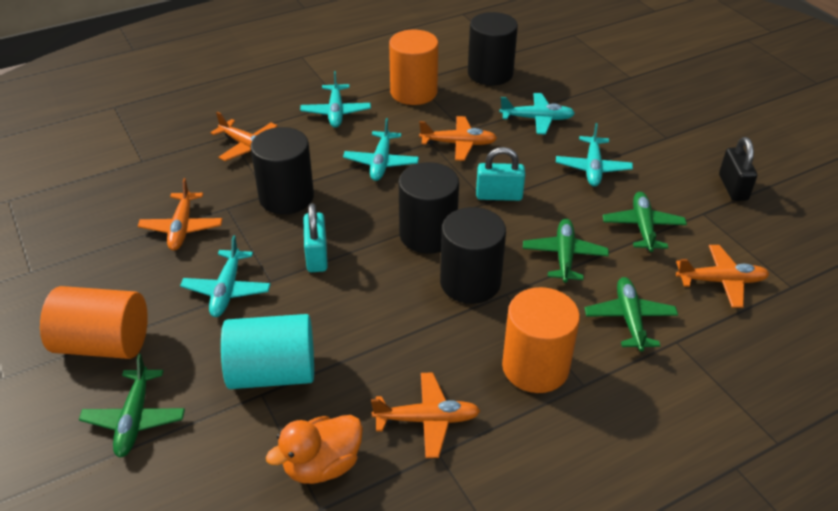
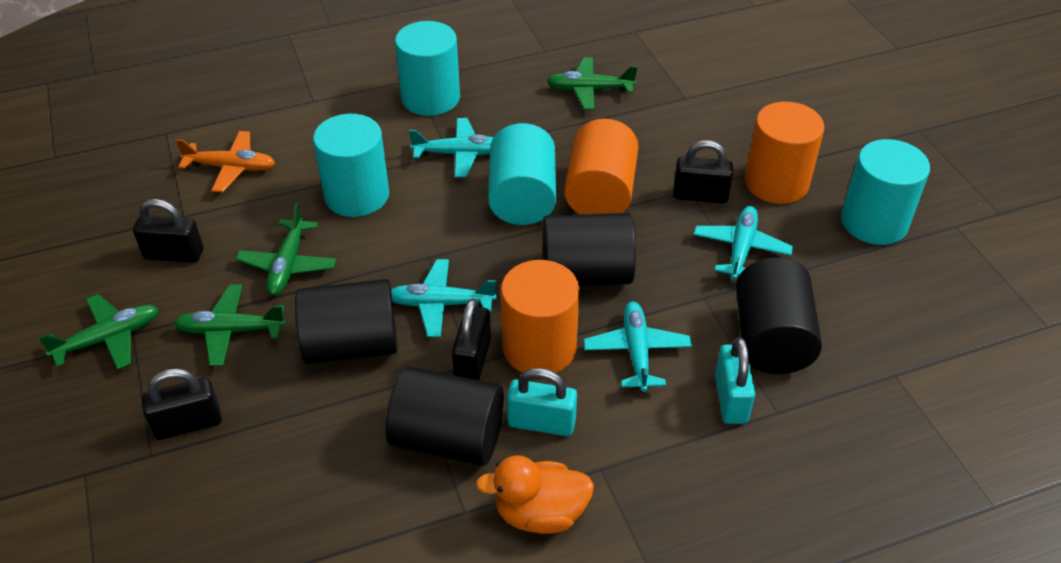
black padlock: [719,137,757,201] = 1 -> [133,199,203,263] [141,368,222,440] [452,298,491,380] [673,140,733,204] = 4
orange plane: [138,178,223,251] [211,112,278,161] [371,372,480,458] [419,116,497,161] [676,245,769,308] = 5 -> [176,131,275,192] = 1
turquoise cylinder: [221,314,314,389] = 1 -> [313,114,389,217] [395,21,460,116] [488,123,556,225] [841,139,930,245] = 4
turquoise plane: [180,235,271,317] [300,71,371,128] [343,118,419,181] [500,93,575,134] [556,123,633,187] = 5 -> [391,259,497,337] [409,118,494,178] [583,301,692,392] [693,206,793,280] = 4

